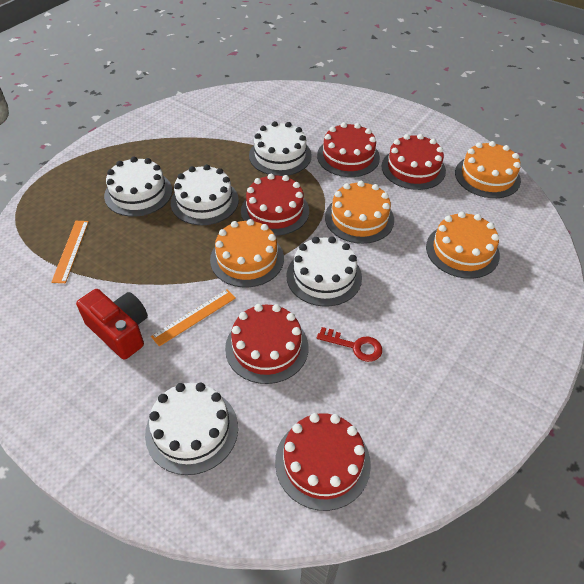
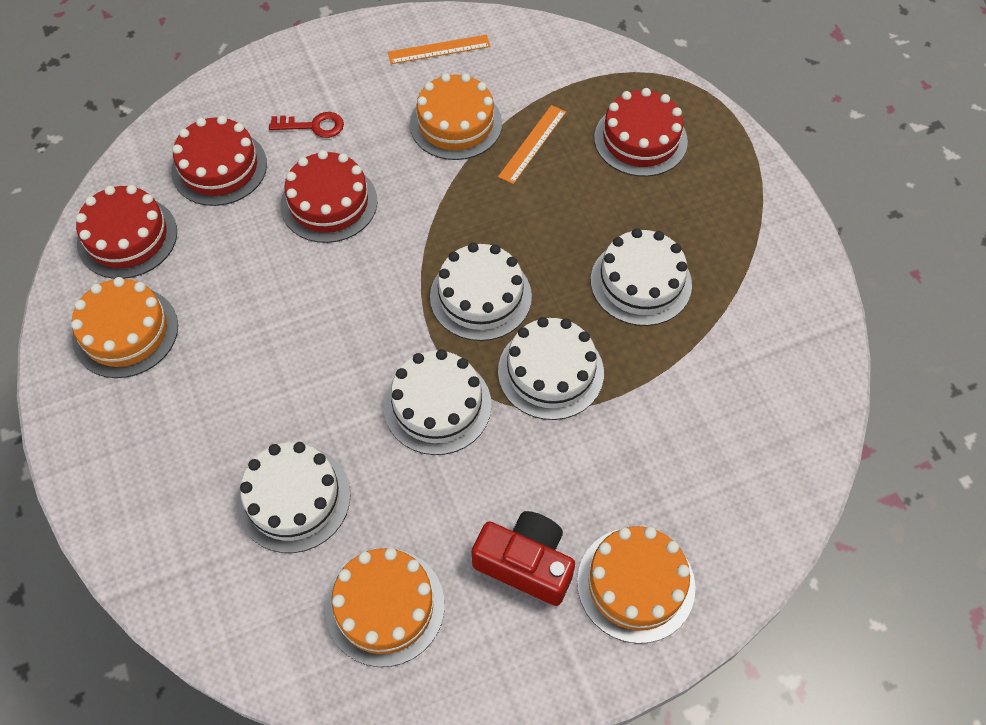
red cake: [225,304,309,384] [241,174,309,236] [275,413,371,511] [317,122,380,177] [382,134,446,190] = 5 -> [76,185,177,279] [171,116,267,206] [280,150,378,243] [594,88,688,177] = 4

